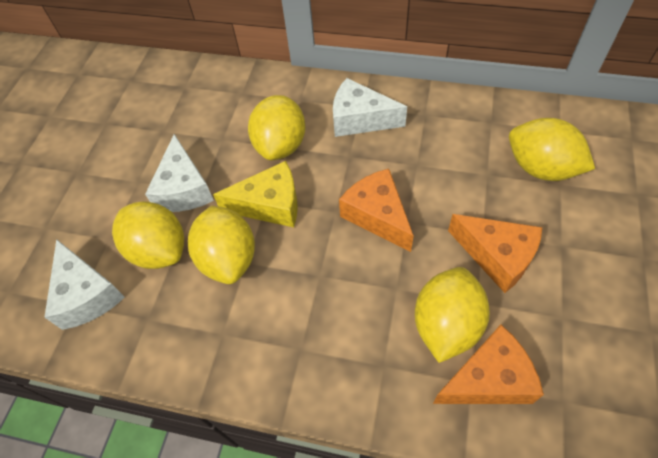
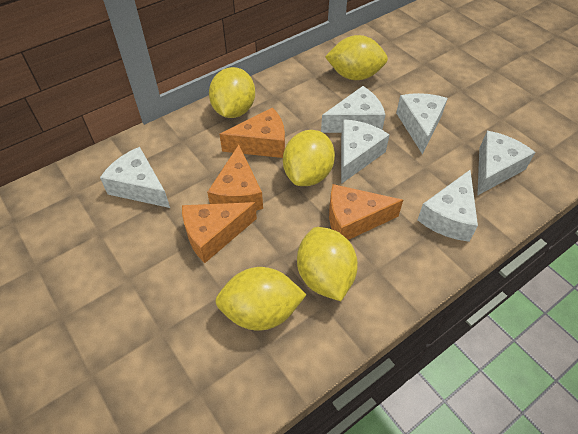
orange cheese: [339,169,414,252] [433,325,544,404] [448,214,542,293] = 3 -> [182,202,257,263] [207,145,263,211] [219,107,285,158] [329,184,403,240] = 4
white cheese: [44,239,125,330] [145,134,214,212] [333,78,407,137] = 3 -> [100,147,170,208] [321,86,385,133] [341,119,390,184] [396,93,448,155] [417,170,478,242] [477,131,536,196] = 6
yellow cheese: [213,161,298,227] = 1 -> none = 0

